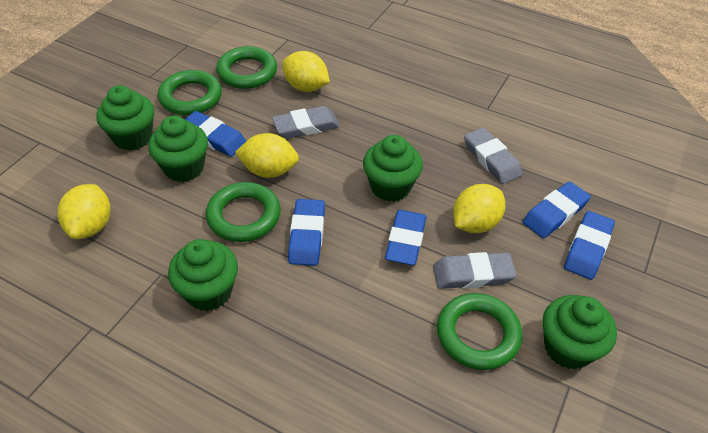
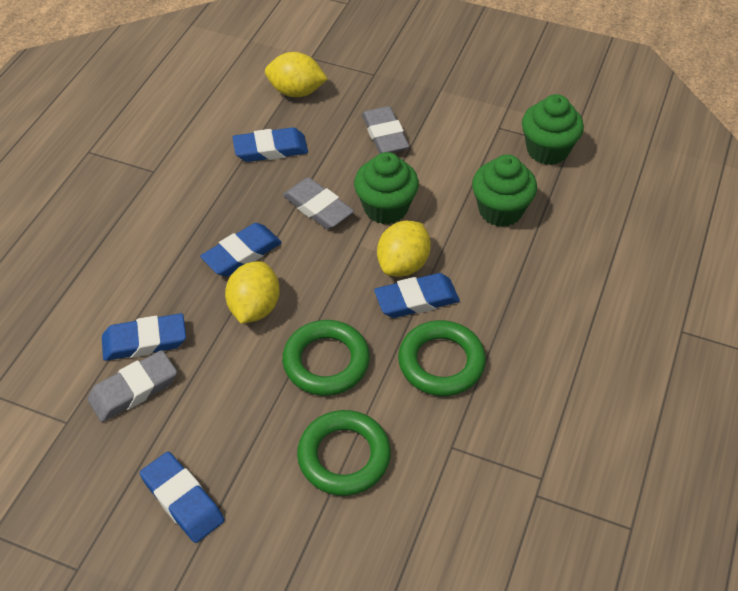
green cupcake: [96,85,154,151] [148,116,208,182] [168,239,238,311] [363,135,423,202] [542,295,617,370] = 5 -> [354,152,419,224] [472,155,537,227] [522,94,584,165] = 3
green ring: [158,70,222,115] [206,182,281,242] [216,46,277,89] [437,293,522,370] = 4 -> [282,320,370,396] [297,410,391,496] [398,320,486,396] = 3
yellow lemon: [58,184,110,239] [235,133,299,178] [282,51,330,92] [453,184,505,233] = 4 -> [225,261,280,324] [265,52,328,97] [377,220,431,277] = 3

